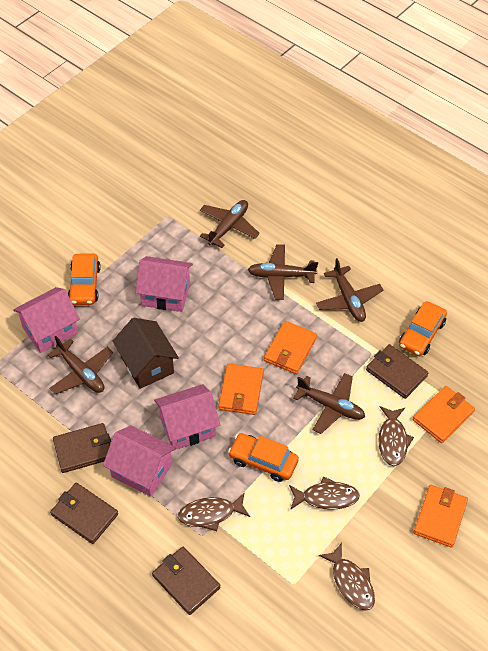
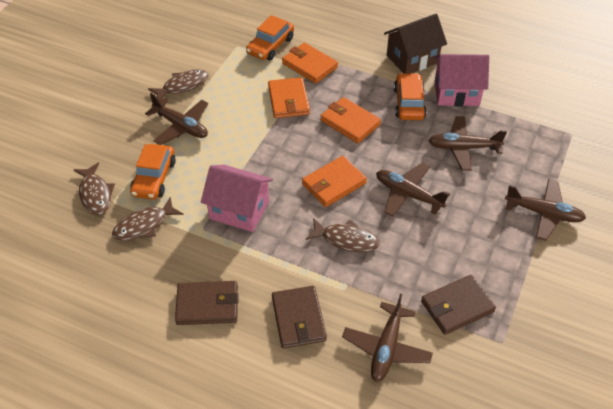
brown wallet: [50,483,118,544] [53,423,111,473] [152,546,220,615] [366,344,428,399] = 4 -> [175,281,239,325] [272,286,327,348] [421,275,496,335] = 3
pink house: [13,287,80,353] [103,425,176,497] [136,256,193,312] [154,384,220,450] = 4 -> [201,165,273,232] [435,54,489,106] = 2

